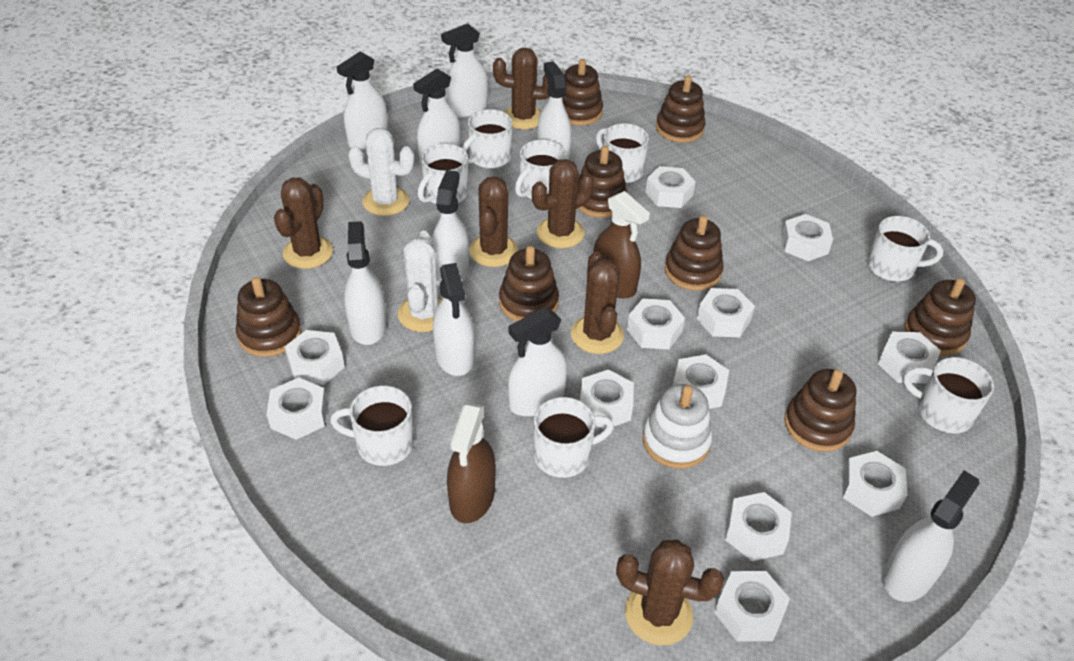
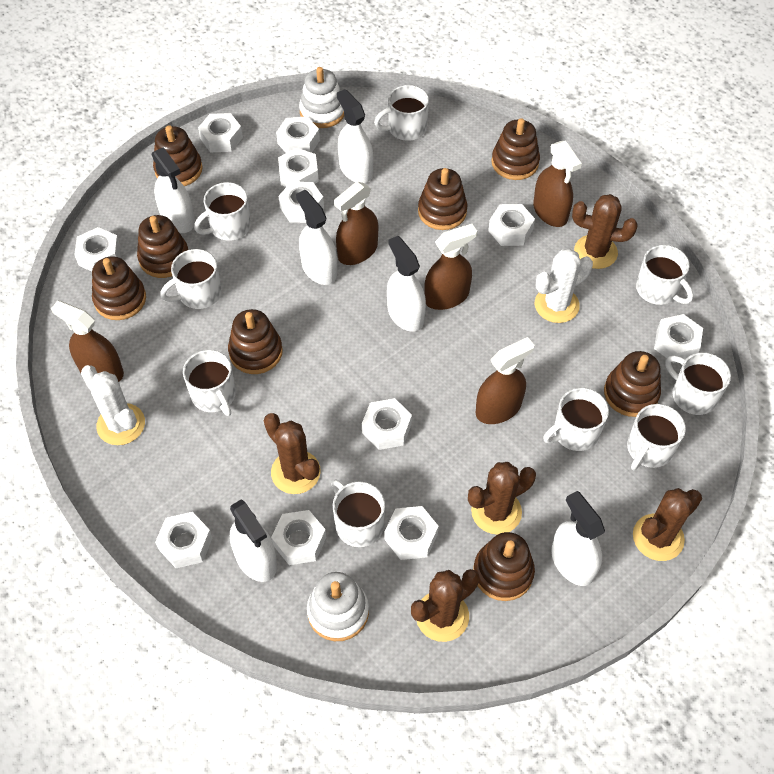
brown cactus: [274,177,333,269] [469,176,518,267] [493,47,550,130] [532,159,594,248] [571,252,624,354] [616,539,724,646] = 6 -> [264,413,321,494] [411,569,479,642] [468,462,536,535] [572,194,638,269] [633,488,702,561] = 5
brown spray bottle: [447,403,496,523] [593,191,650,299] = 2 -> [51,301,124,382] [334,182,378,265] [424,224,477,310] [476,337,534,424] [533,141,582,227] = 5
white mug: [330,385,414,466] [418,144,468,204] [462,109,513,169] [515,140,566,199] [534,397,614,478] [596,123,649,183] [867,216,943,282] [903,357,994,433] = 8 -> [160,249,222,309] [183,350,236,416] [194,182,251,241] [331,479,385,547] [374,85,429,141] [543,388,609,451] [627,404,686,470] [636,245,693,305] [665,352,731,415] = 9
white nut: [267,377,327,440] [285,330,345,385] [580,369,634,430] [627,299,685,349] [645,166,696,208] [673,354,729,409] [697,288,755,337] [714,571,790,642] [725,492,792,561] [781,214,833,261] [843,451,907,517] [878,331,941,383] = 12 -> [74,227,121,271] [155,512,212,568] [198,113,243,152] [271,510,326,565] [276,116,320,153] [278,148,319,187] [278,182,324,223] [362,398,412,450] [385,506,439,560] [488,204,535,246] [654,314,703,363] = 11
white spray bottle: [337,52,388,150] [344,221,387,345] [413,69,460,163] [432,170,469,286] [433,263,475,376] [441,23,488,118] [508,307,567,416] [537,61,572,160] [883,471,979,602] = 9 -> [152,147,195,233] [230,499,277,582] [296,190,337,285] [337,89,373,183] [387,236,426,332] [551,491,605,586] = 6
white stacking toy: [642,384,712,469] = 1 -> [299,67,344,128] [307,572,369,641] = 2

